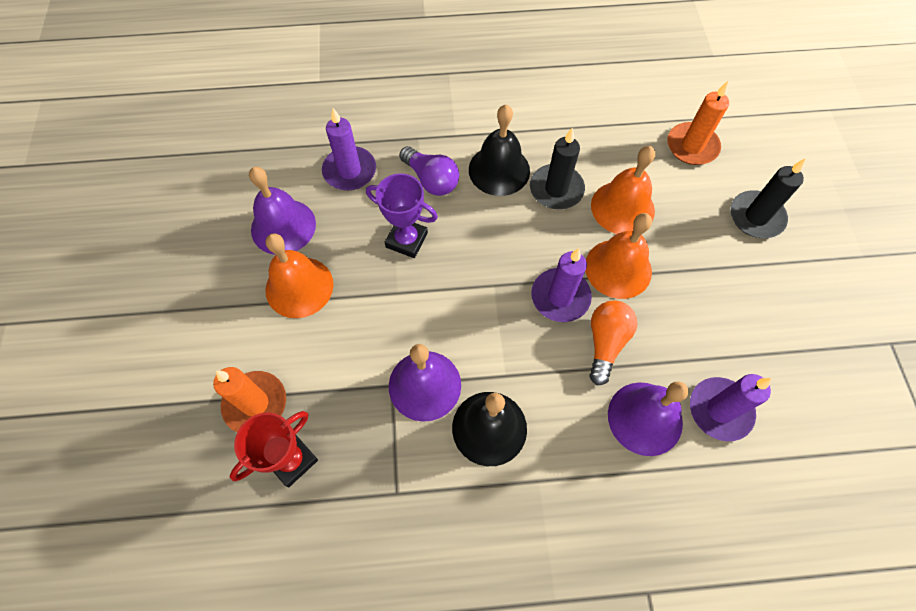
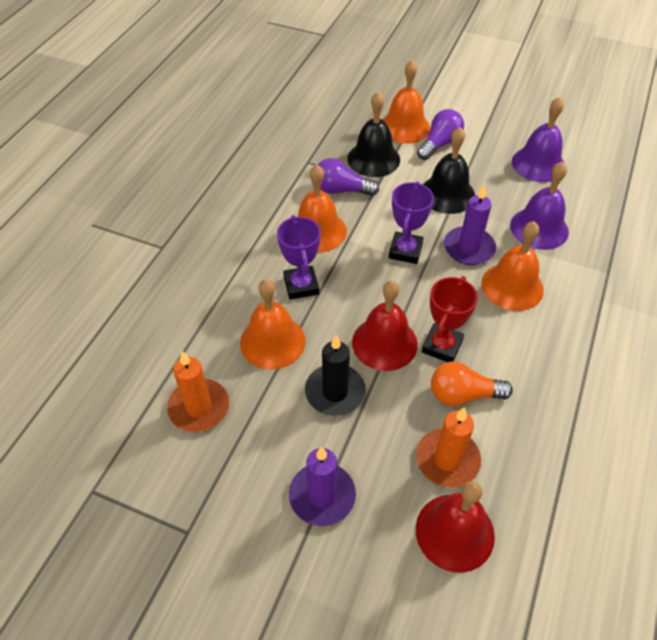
black candle: [530,128,585,209] [730,158,806,238] = 2 -> [305,335,366,416] = 1
orange bell: [265,233,334,318] [585,213,652,299] [591,146,655,234] = 3 -> [240,279,306,370] [298,164,347,253] [382,60,430,144] [481,221,544,311] = 4
purple bell: [249,167,316,255] [389,344,461,422] [608,382,688,456] = 3 -> [510,162,569,250] [512,97,565,182] = 2
purple candle: [322,108,376,190] [531,248,592,322] [690,374,772,441] = 3 -> [289,446,356,526] [444,184,496,265] = 2
purple light bulb: [399,146,459,196] = 1 -> [318,158,379,196] [417,109,464,160] = 2
purple trophy: [366,173,438,258] = 1 -> [277,215,321,300] [389,181,434,264] = 2
red bell: none = 0 -> [352,280,418,371] [416,481,495,573] = 2

